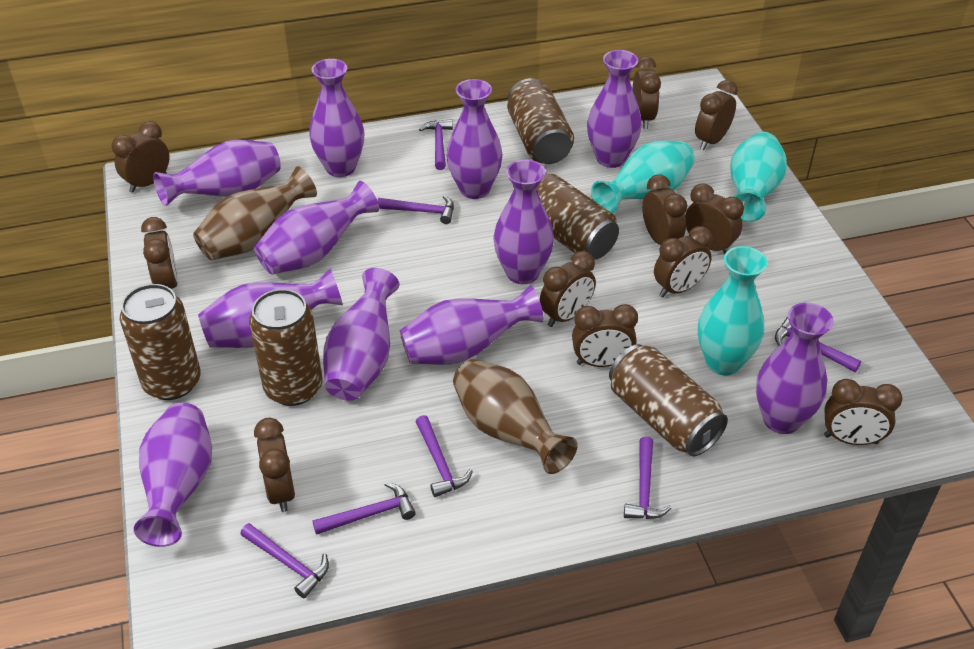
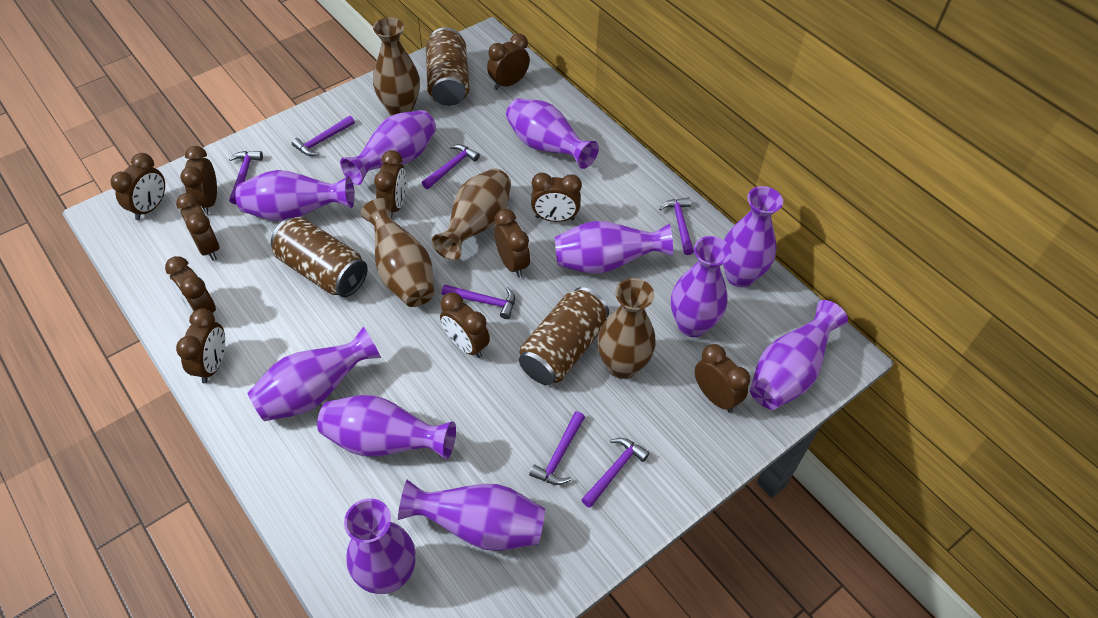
brown can: [120,284,201,400] [249,289,323,406] [507,78,574,164] [536,173,619,259] [609,344,728,456] = 5 -> [271,217,368,297] [426,27,470,106] [519,287,609,385] = 3
brown vase: [193,166,317,260] [453,359,578,474] = 2 -> [361,198,434,307] [373,17,420,116] [432,168,511,260] [598,278,656,379] = 4
turquoise vase: [591,141,695,213] [698,246,767,375] [730,132,787,222] = 3 -> none = 0

